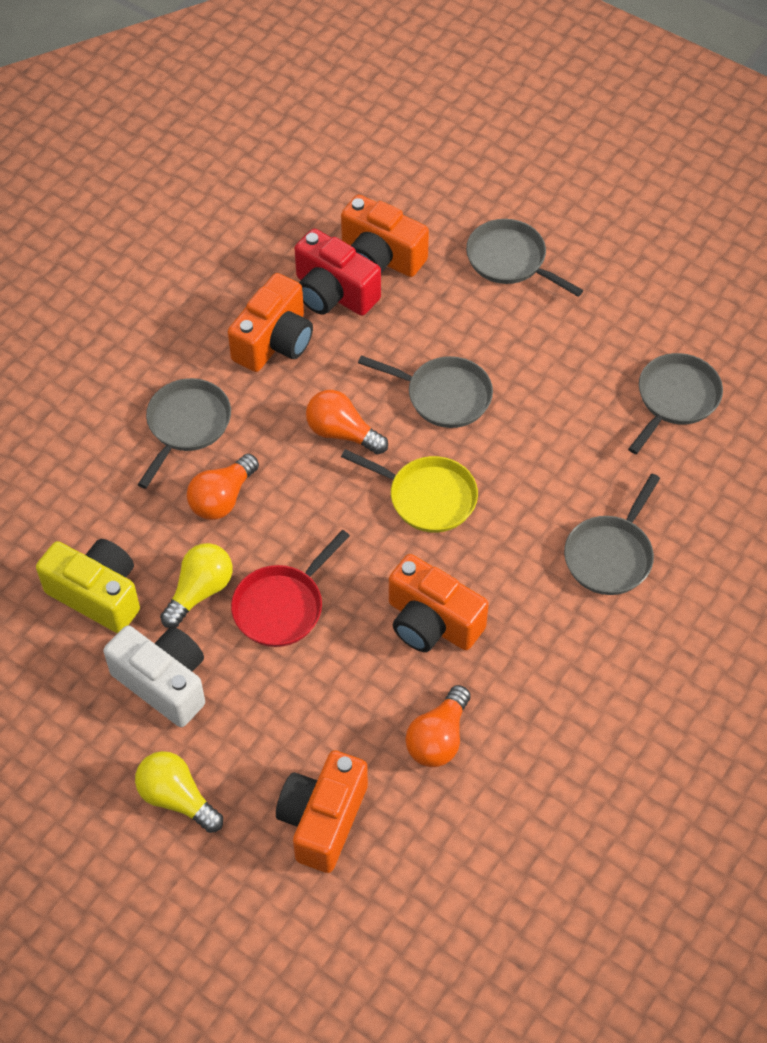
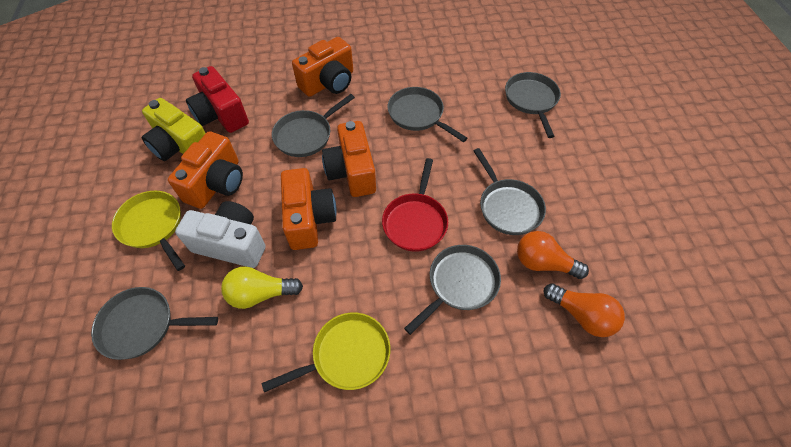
grey pan: [138,378,231,489] [358,355,493,428] [466,219,584,297] [564,474,660,595] [628,353,723,454] = 5 -> [91,287,218,360] [272,94,355,157] [387,87,467,142] [404,245,501,335] [474,148,546,235] [505,72,561,138] = 6
orange light bulb: [187,454,259,520] [306,390,388,454] [406,685,470,767] = 3 -> [517,231,589,279] [544,283,625,337] = 2
yellow light bulb: [135,751,223,833] [160,543,233,628] = 2 -> [221,266,303,309] = 1
yellow pan: [341,449,478,533] = 1 -> [112,191,185,271] [261,313,390,392] = 2

